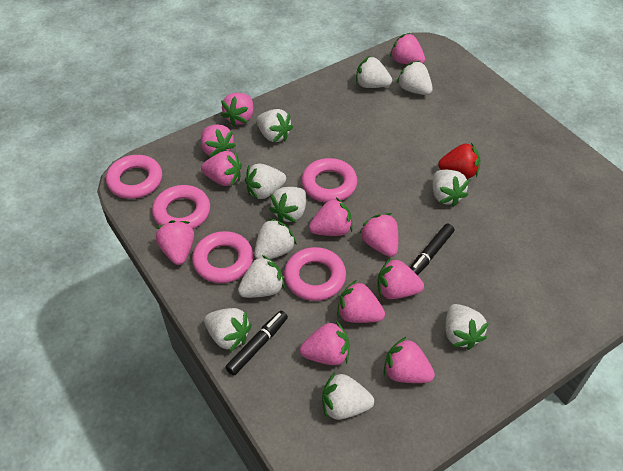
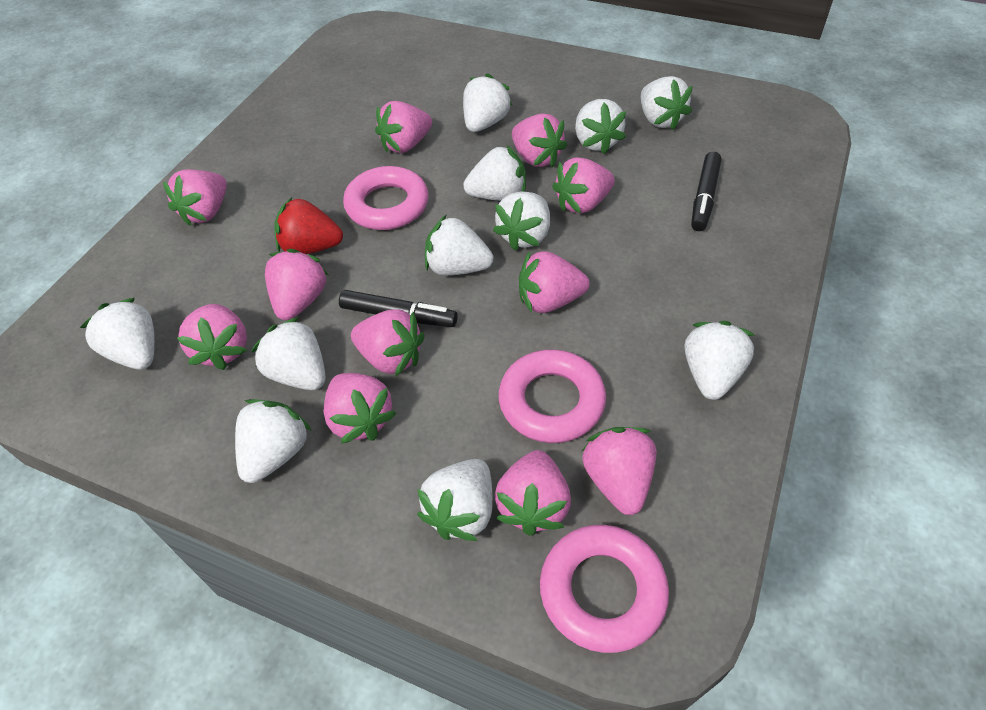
pink ring: [106,155,162,199] [152,185,210,229] [192,231,253,283] [284,247,346,301] [301,158,357,203] = 5 -> [343,166,429,230] [499,349,606,443] [540,525,669,653] = 3

